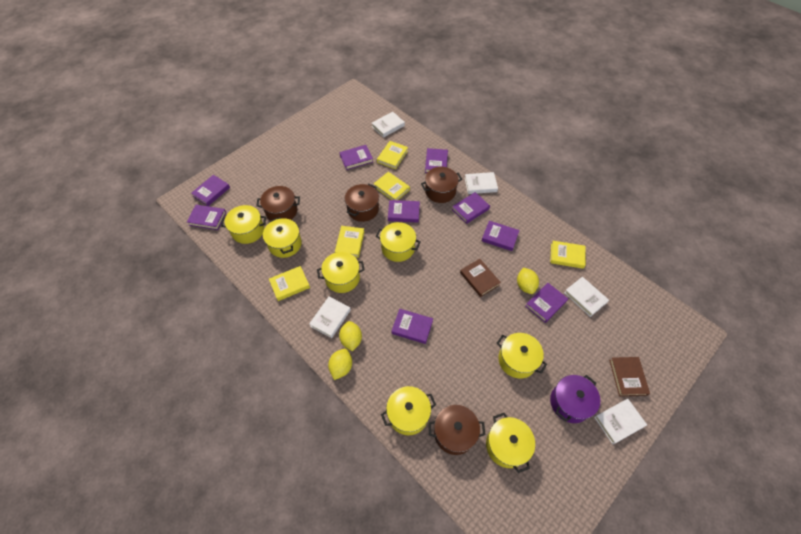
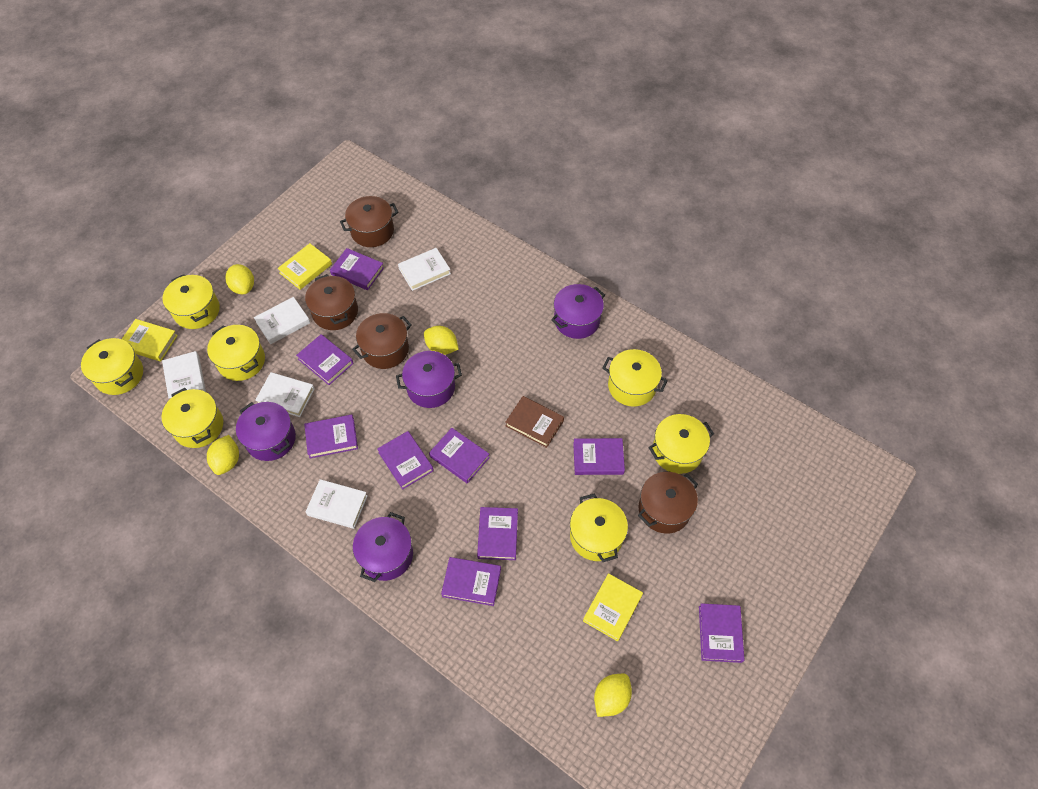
brown book: [460,259,501,297] [609,357,650,397] = 2 -> [505,396,564,448] = 1
purple pot: [550,375,600,423] = 1 -> [236,402,296,461] [353,512,413,582] [396,351,462,408] [551,284,605,339] = 4
yellow book: [269,266,310,301] [335,226,364,258] [373,172,410,200] [377,141,408,170] [550,241,586,269] = 5 -> [122,319,178,362] [277,243,332,290] [583,573,643,641] = 3
yellow lemon: [328,348,352,380] [339,321,362,352] [517,268,539,294] = 3 -> [207,435,239,475] [225,264,254,294] [424,326,459,355] [594,674,632,717] = 4

